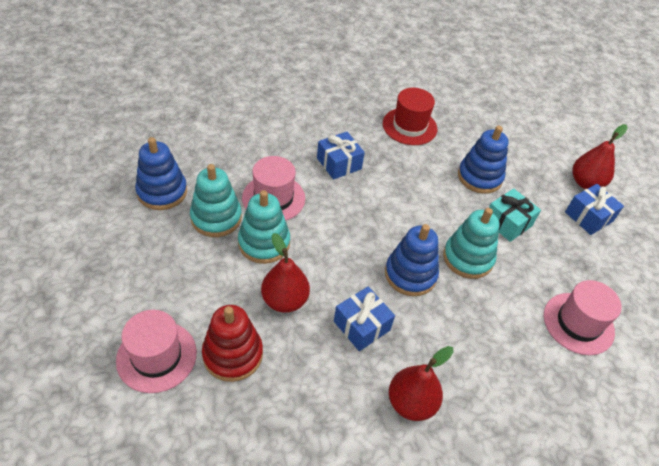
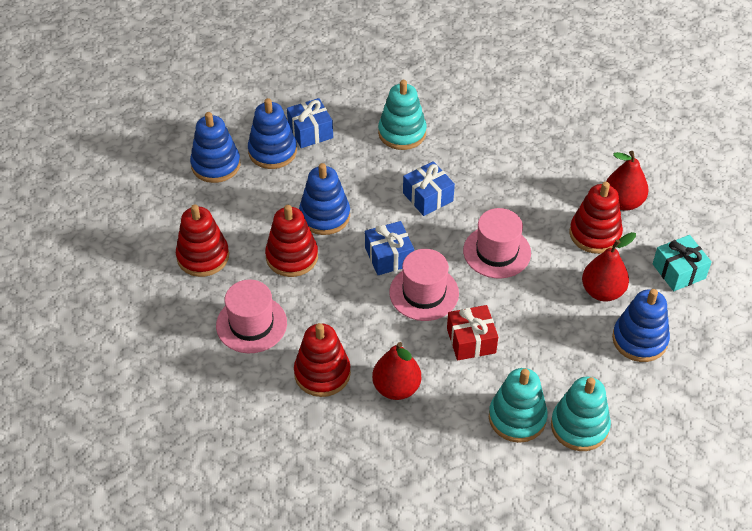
blue stacking toy: [135,137,187,210] [385,224,439,296] [458,126,508,194] = 3 -> [190,112,240,183] [248,98,297,169] [299,163,350,235] [612,289,670,362] = 4
red gift: none = 0 -> [447,305,498,361] = 1
red hat: [383,88,437,145] = 1 -> none = 0
red stacking toy: [202,305,263,382] = 1 -> [176,204,229,277] [265,205,318,277] [294,323,351,397] [570,182,623,254] = 4

